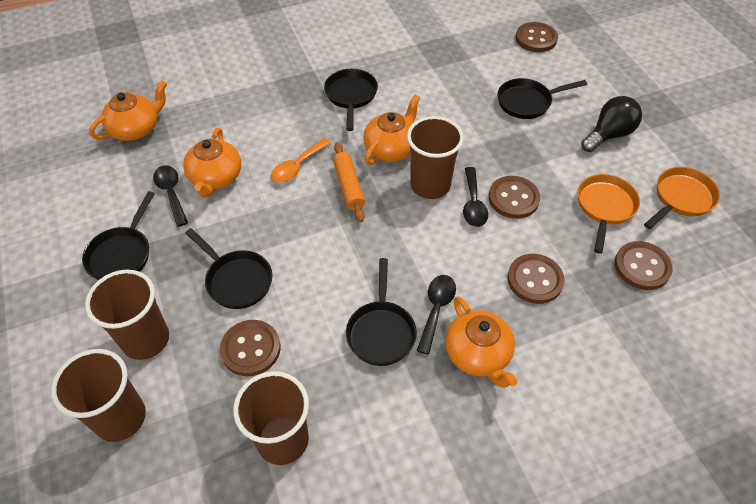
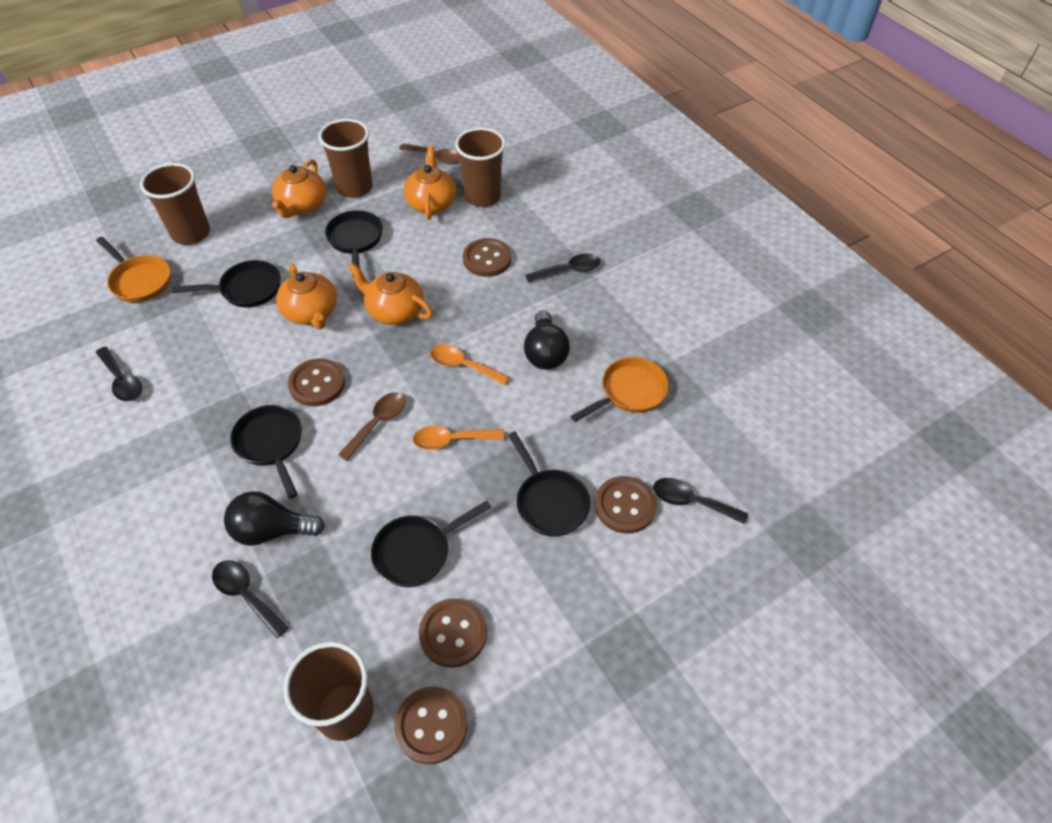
black light bulb: [581,96,642,152] = 1 -> [224,491,325,546] [524,310,570,370] = 2
black spoon: [153,165,188,227] [417,275,456,355] [463,167,488,227] = 3 -> [96,346,142,401] [212,560,289,638] [525,254,600,282] [653,478,748,524] = 4
brown spoon: none = 0 -> [338,392,406,461] [399,144,460,164] = 2
orange rolling pin: [333,142,365,222] = 1 -> none = 0
orange spoon: [271,138,331,183] = 1 -> [413,426,505,450] [430,344,510,386] = 2

